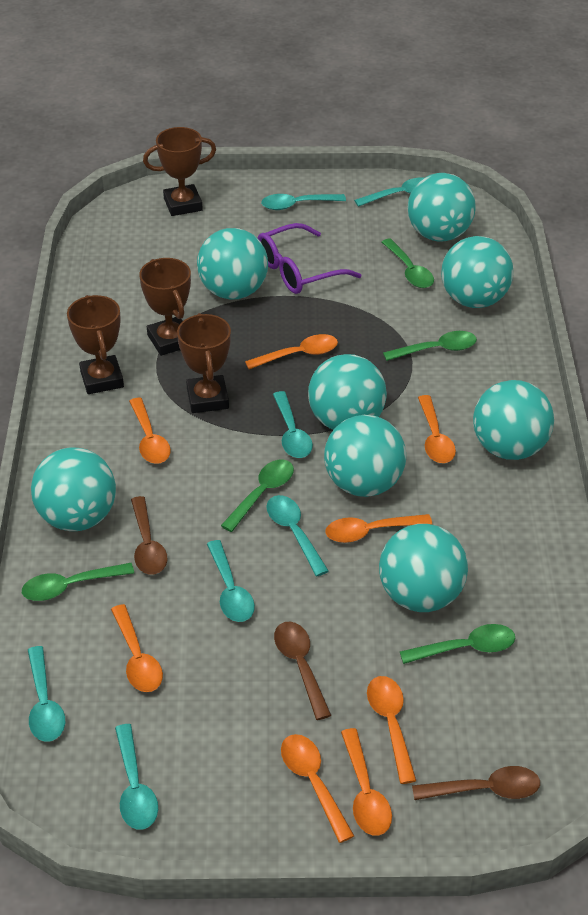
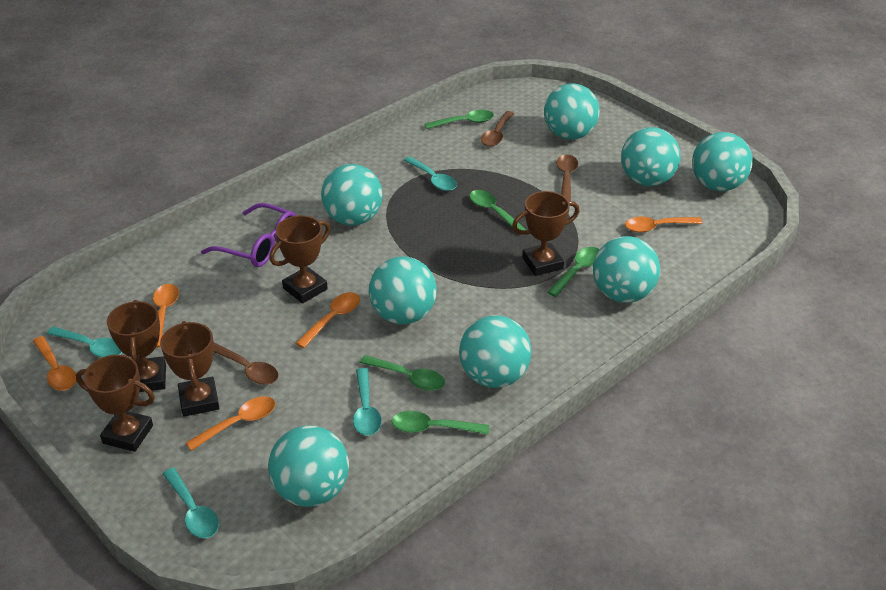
brown trophy: [67,295,124,394] [139,258,191,356] [143,127,216,216] [177,313,231,413] = 4 -> [76,355,155,452] [107,300,166,392] [160,321,219,417] [269,215,330,303] [512,191,580,276] = 5
orange spoon: [111,604,163,692] [129,398,171,464] [245,334,338,369] [281,734,354,843] [325,514,432,543] [341,728,392,836] [367,676,416,784] [418,395,456,463] = 8 -> [33,336,76,391] [153,284,179,348] [186,396,275,451] [296,292,360,348] [625,217,703,232] = 5
turquoise spoon: [28,646,65,742] [115,724,158,830] [207,540,255,622] [261,194,346,210] [266,495,329,576] [273,391,313,458] [354,178,424,207] = 7 -> [46,327,122,358] [162,468,219,538] [353,368,382,436] [404,156,457,191] = 4

